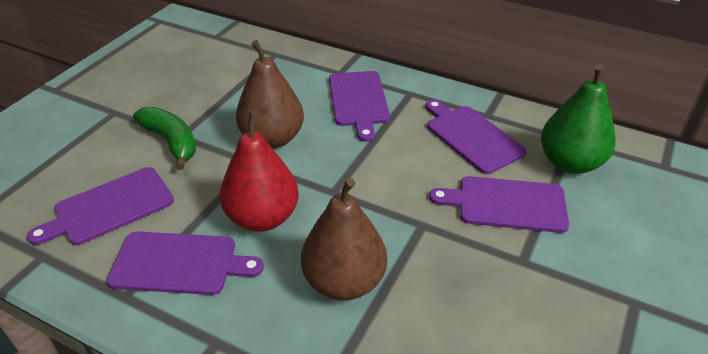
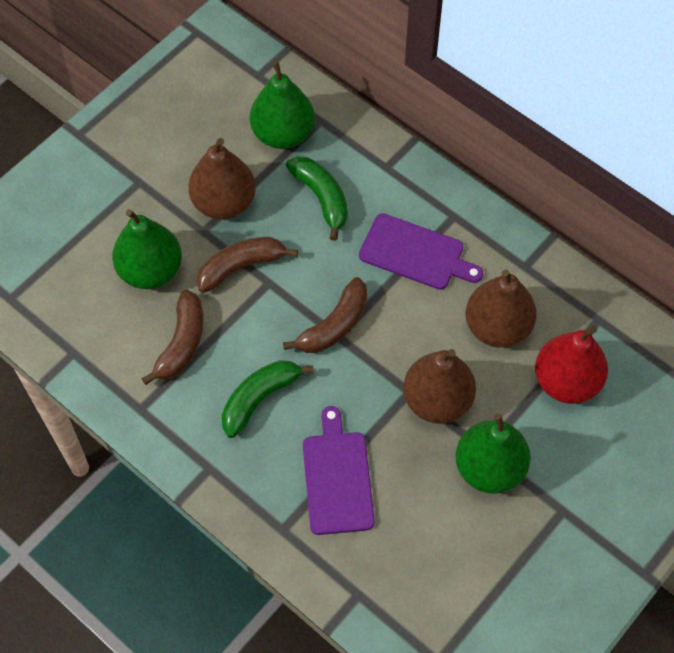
brown banana: none = 0 -> [141,290,203,385] [197,237,298,293] [283,277,368,353] = 3
brown pear: [236,40,304,149] [301,178,387,301] = 2 -> [188,138,256,219] [403,349,476,424] [465,269,537,348] = 3
green banana: [133,107,196,170] = 1 -> [222,360,314,438] [286,156,348,241] = 2
green pear: [541,64,616,174] = 1 -> [112,209,182,289] [250,61,315,149] [456,413,531,494] = 3
purple cutting board: [27,167,174,245] [107,231,264,295] [329,71,390,142] [426,99,526,174] [429,176,569,233] = 5 -> [303,406,375,535] [359,213,483,290] = 2

